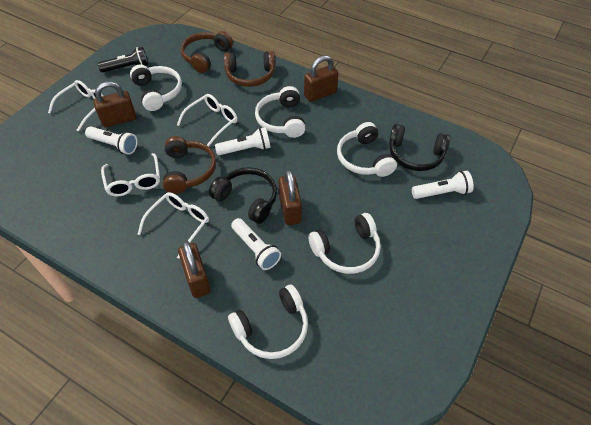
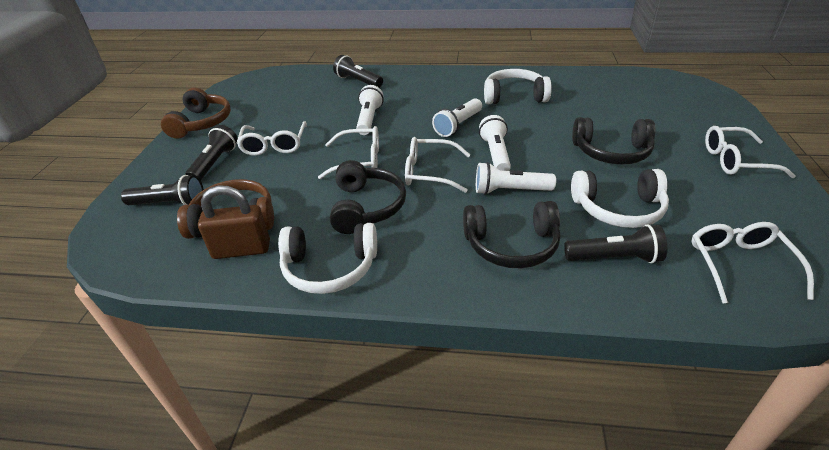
black flashlight: [98,47,149,73] = 1 -> [121,175,204,205] [185,125,238,180] [333,55,383,88] [564,224,667,263] = 4
black headphones: [209,167,277,224] [389,124,450,171] = 2 -> [330,160,406,234] [463,201,560,268] [572,117,655,164] = 3
brown headphones: [163,136,216,194] [181,31,233,73] [224,51,275,87] = 3 -> [161,87,231,139] [177,179,274,239] = 2
brown padlock: [93,81,137,127] [178,241,211,298] [278,170,302,225] [304,55,338,102] = 4 -> [198,185,270,259] = 1
white glasses: [48,80,103,131] [101,153,160,197] [138,192,209,259] [177,94,238,147] = 4 -> [237,121,307,156] [318,126,379,179] [405,137,471,193] [691,222,814,304] [705,126,795,178] = 5
white headphones: [130,65,182,111] [228,285,308,359] [255,86,306,138] [308,213,381,274] [337,122,397,177] = 5 -> [278,223,377,294] [484,69,552,104] [571,169,669,228] = 3

